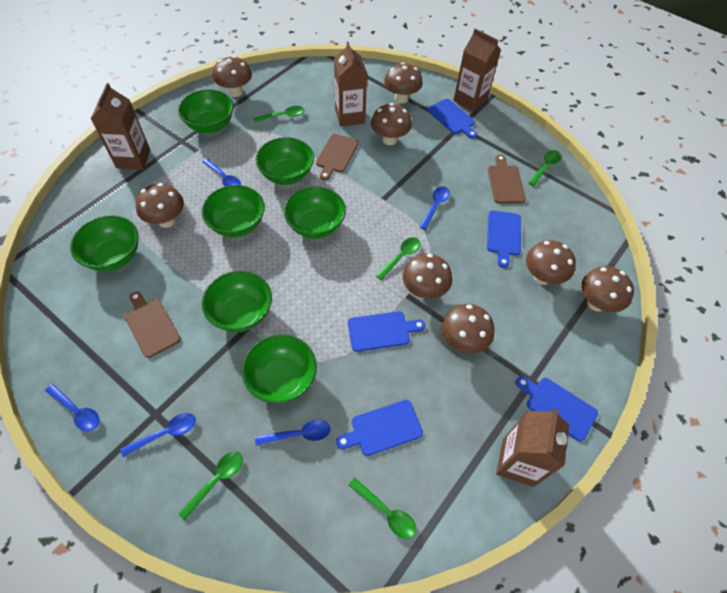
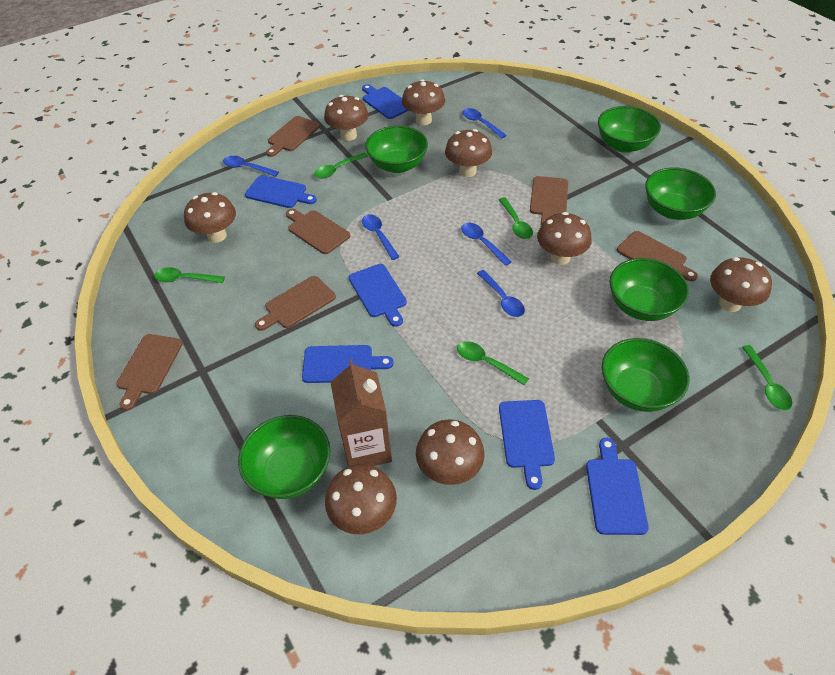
blue cutting board: [336,400,423,456] [348,311,425,352] [428,99,477,139] [487,211,521,268] [516,376,598,441] = 5 -> [245,175,317,208] [302,345,393,383] [349,264,407,327] [362,84,409,119] [499,400,555,490] [586,438,649,535] = 6
brown carton: [91,83,151,170] [334,42,367,127] [453,29,501,112] [496,409,569,487] = 4 -> [330,359,392,467] = 1
brown cutting board: [124,292,181,358] [316,134,359,181] [488,155,526,204] = 3 -> [116,334,183,411] [255,276,336,331] [266,116,320,157] [286,209,350,254] [530,176,568,225] [617,231,698,281] = 6
green bowl: [70,215,139,272] [178,90,234,133] [201,185,265,237] [202,271,272,332] [242,334,317,404] [255,137,314,185] [284,187,346,239] = 7 -> [238,415,330,499] [365,126,428,173] [598,106,661,153] [602,338,689,412] [609,258,689,321] [645,167,716,220] = 6

